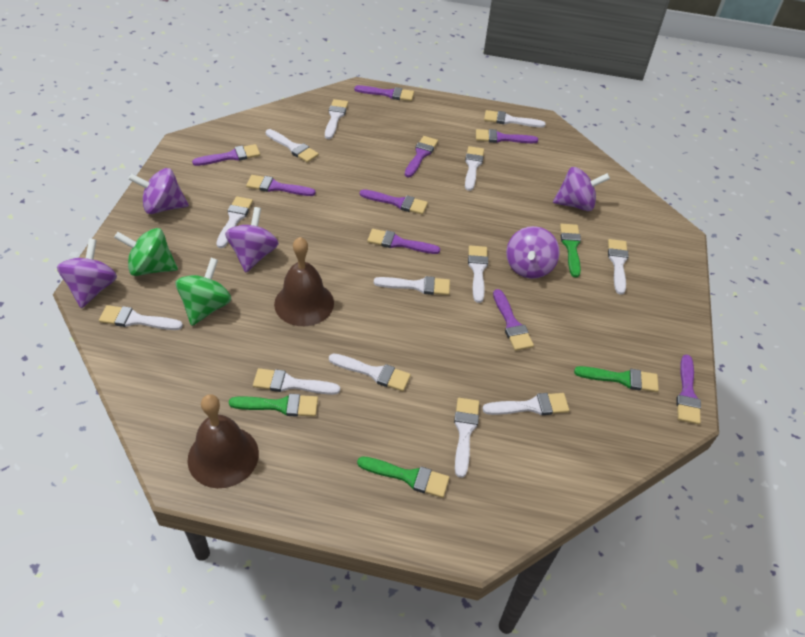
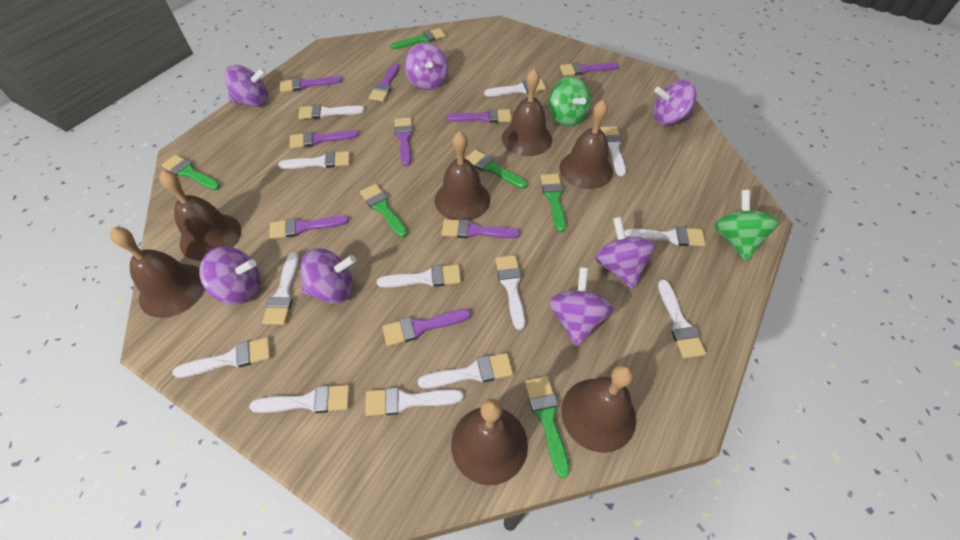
brown bell: [188,394,259,488] [274,237,334,326] = 2 -> [110,227,205,318] [159,170,241,261] [435,131,490,221] [451,399,528,485] [502,68,552,156] [559,100,613,189] [561,364,636,453] = 7
green brush: [229,394,318,417] [357,456,449,498] [560,224,581,277] [574,366,659,392] = 4 -> [162,155,220,190] [360,184,407,237] [391,28,446,49] [465,150,527,189] [525,376,570,478] [541,174,566,232] = 6
purple spinning top: [57,239,117,308] [128,168,189,214] [225,207,279,272] [506,226,560,279] [553,167,610,211] = 5 -> [199,247,260,305] [225,65,268,107] [301,248,356,304] [405,43,448,90] [549,267,613,346] [595,217,655,289] [653,80,696,125] = 7

